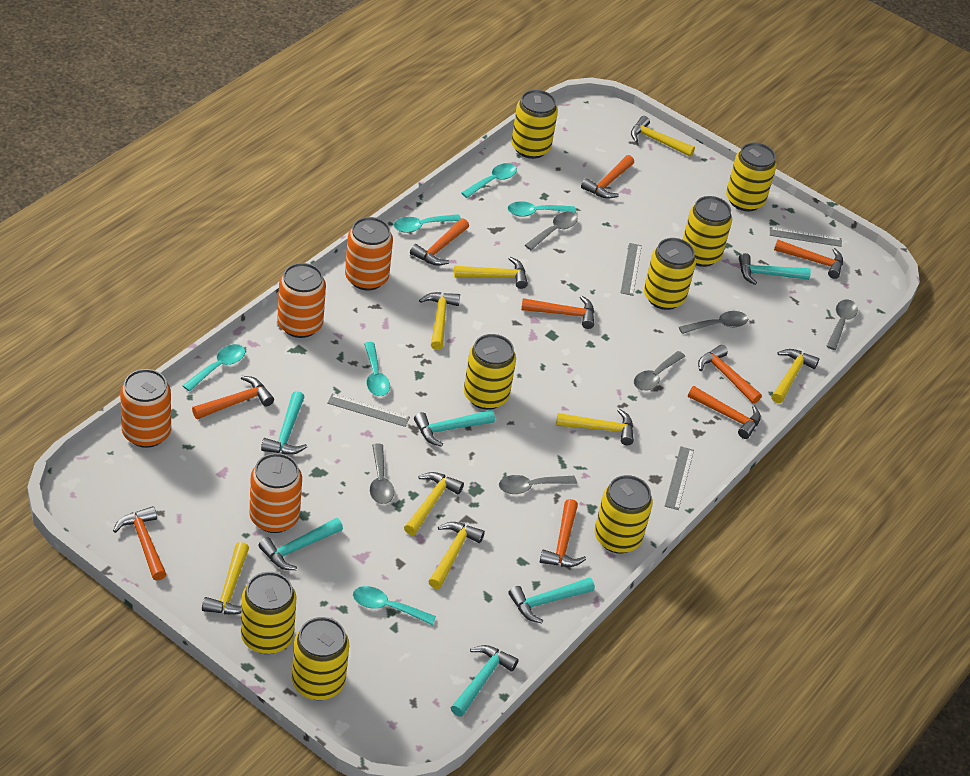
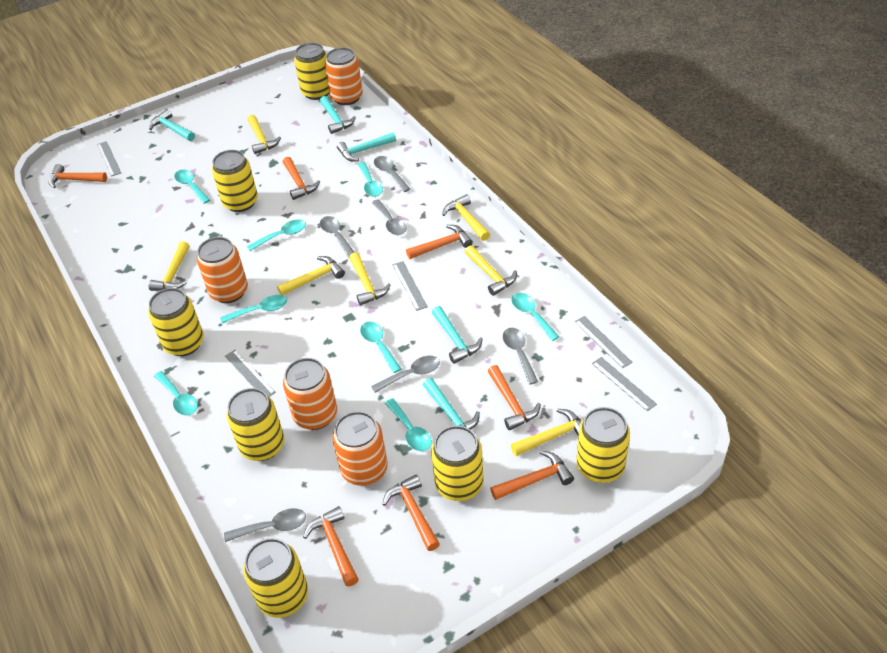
grey ruler: [327,393,410,427] [620,243,642,296] [665,446,694,510] [770,227,842,247] = 4 -> [97,141,121,177] [225,349,276,397] [392,261,428,311] [575,316,633,368] [592,357,657,411] = 5
orange hammer: [113,506,166,581] [192,376,274,419] [410,218,469,265] [521,296,594,329] [540,499,586,567] [581,155,634,199] [688,386,761,439] [698,344,762,404] [774,240,843,279] = 9 -> [48,164,107,188] [283,157,320,200] [303,506,359,587] [382,474,440,551] [406,225,473,259] [487,365,541,430] [490,451,574,500] = 7
turquoise hammer: [258,518,343,570] [261,391,307,455] [414,410,495,447] [451,645,519,717] [508,577,595,623] [739,253,811,285] = 6 -> [149,109,195,141] [320,96,356,134] [337,132,396,161] [423,378,480,430] [432,306,483,364] = 5
turquoise spoon: [182,344,245,391] [353,586,436,625] [364,342,390,396] [394,214,461,233] [461,163,517,198] [508,201,576,217] = 6 -> [154,371,198,415] [174,170,210,204] [220,295,287,323] [247,219,306,251] [358,162,383,197] [360,322,401,373] [385,398,432,451] [511,293,559,341] = 8
yellow can: [241,572,296,654] [292,617,349,700] [464,334,516,410] [511,90,558,159] [594,475,653,554] [644,238,696,310] [682,196,732,267] [726,142,777,211] = 8 -> [148,288,204,356] [212,150,258,212] [226,388,284,461] [243,538,308,618] [294,43,330,100] [431,425,484,501] [576,407,630,483] = 7
yellow hammer: [202,542,249,615] [404,472,464,535] [419,292,460,350] [428,522,485,589] [454,257,528,289] [556,409,634,445] [631,116,695,157] [771,349,819,403] = 8 -> [148,241,189,291] [247,115,281,154] [277,256,345,295] [349,252,391,306] [442,194,490,241] [465,245,517,296] [511,409,582,456] = 7

